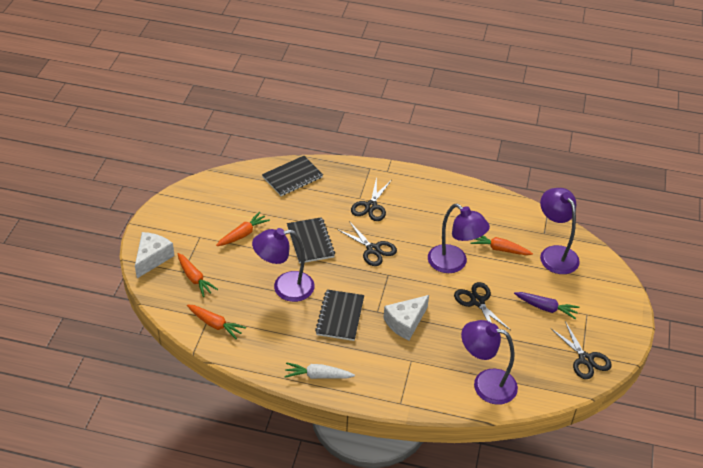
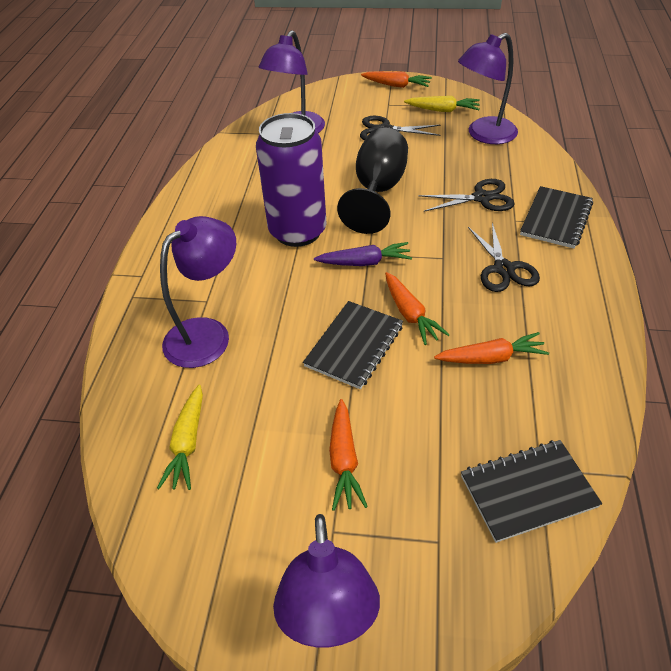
black goblet: none = 0 -> [337,127,408,234] = 1
black scissors: [337,221,397,266] [351,177,391,221] [454,282,510,330] [550,321,612,379] = 4 -> [360,116,440,140] [419,179,515,212] [468,223,540,292] = 3
purple can: none = 0 -> [256,113,327,247] = 1
white carrot: [284,362,355,379] = 1 -> none = 0
white cheese: [135,232,175,278] [383,295,429,340] = 2 -> none = 0
yellow carrot: none = 0 -> [157,385,203,490] [404,96,480,112] = 2

